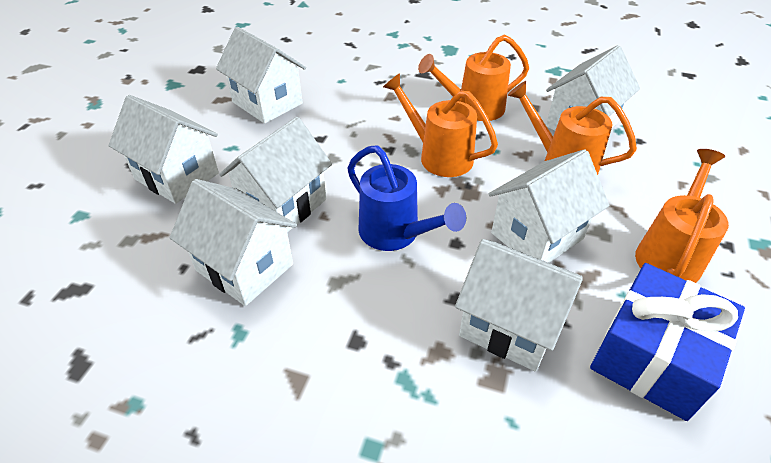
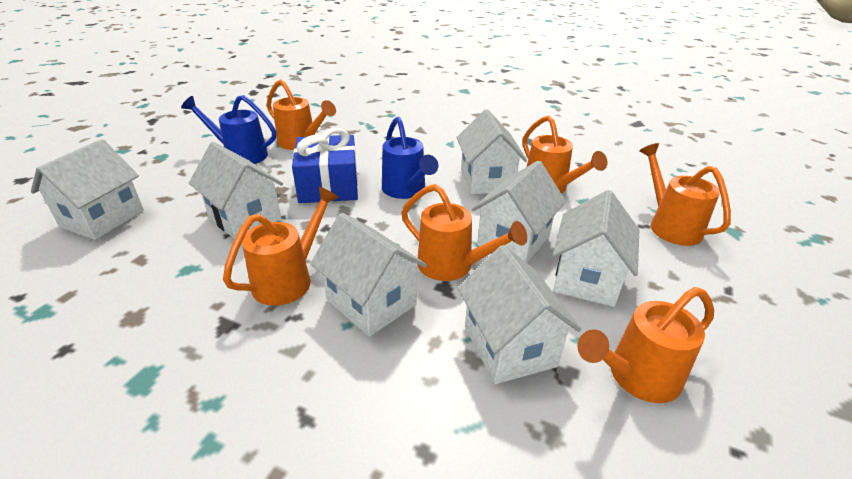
blue watering can: [347,145,466,251] = 1 -> [181,95,276,164] [382,117,439,199] = 2
orange watering can: [383,73,498,177] [418,34,529,121] [508,81,637,175] [635,149,729,283] = 4 -> [223,186,339,306] [267,79,336,150] [401,184,527,281] [523,115,607,194] [578,287,714,403] [639,143,731,246] = 6

